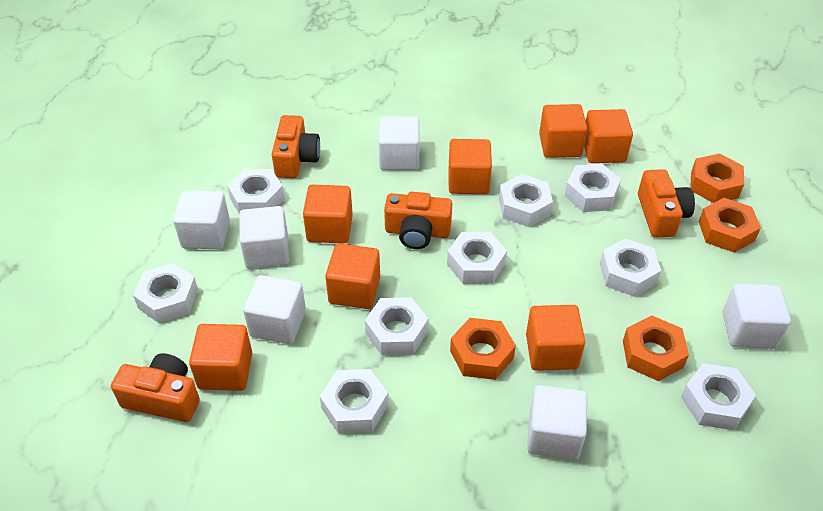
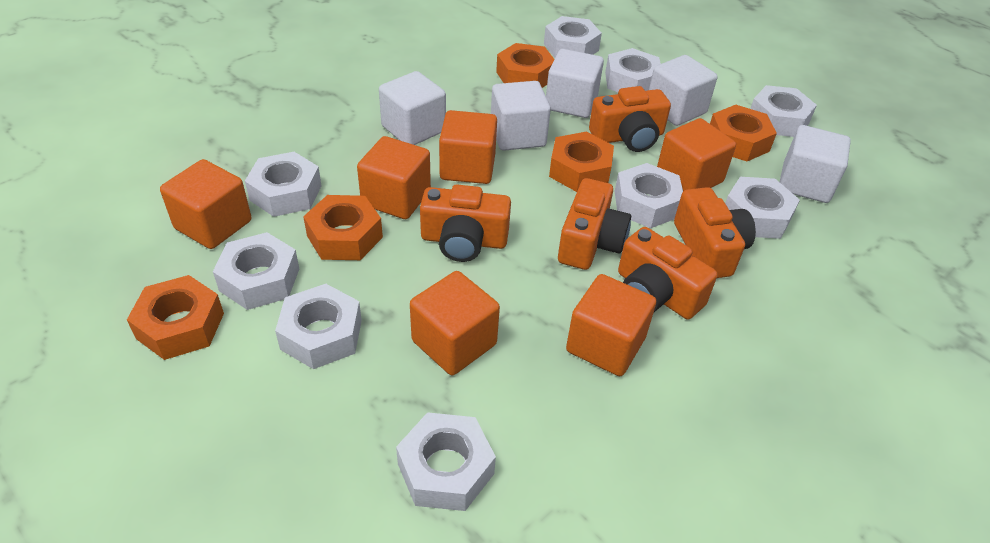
orange camera: [111,353,200,422] [272,115,320,178] [384,192,452,249] [638,169,695,238] = 4 -> [420,185,511,262] [558,178,631,270] [589,86,671,152] [618,227,717,319] [674,187,756,278] = 5
orange cube: [189,324,252,391] [303,184,353,244] [325,244,380,309] [449,139,492,194] [526,305,585,371] [539,104,588,158] [584,109,633,163] = 7 -> [160,159,251,249] [357,136,431,219] [410,271,500,375] [439,110,497,184] [566,274,656,376] [657,118,736,191] = 6
orange nut: [450,318,516,380] [623,316,689,381] [690,153,744,203] [699,198,761,253] = 4 -> [127,275,224,360] [303,195,383,260] [496,43,555,88] [549,132,614,192] [710,105,777,161] = 5
white cube: [173,190,230,249] [239,206,289,268] [243,275,306,344] [378,116,419,170] [527,385,587,460] [723,284,791,349] = 6 -> [379,71,446,145] [491,81,551,151] [546,49,604,118] [649,55,718,126] [780,125,851,203] = 5

